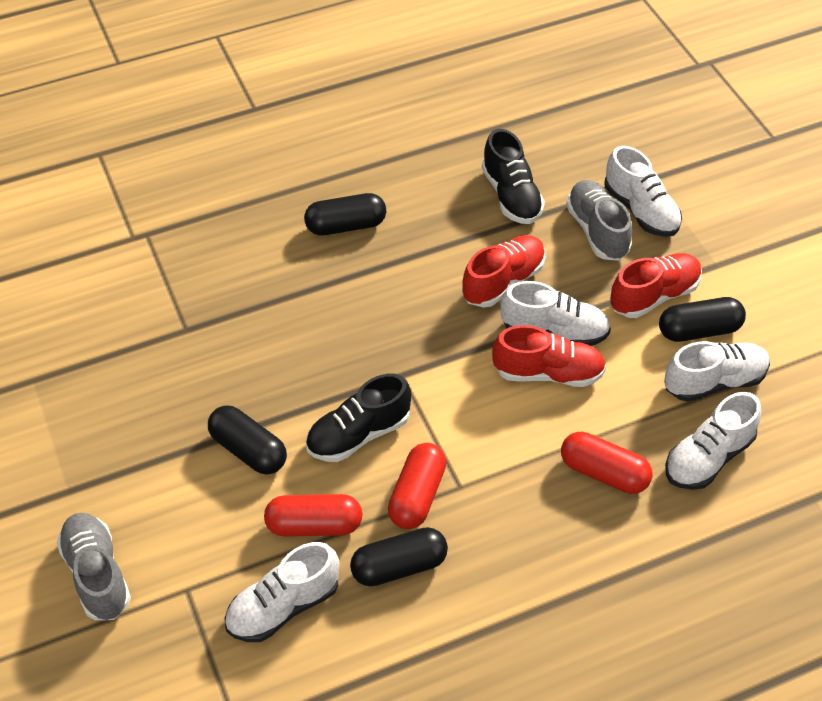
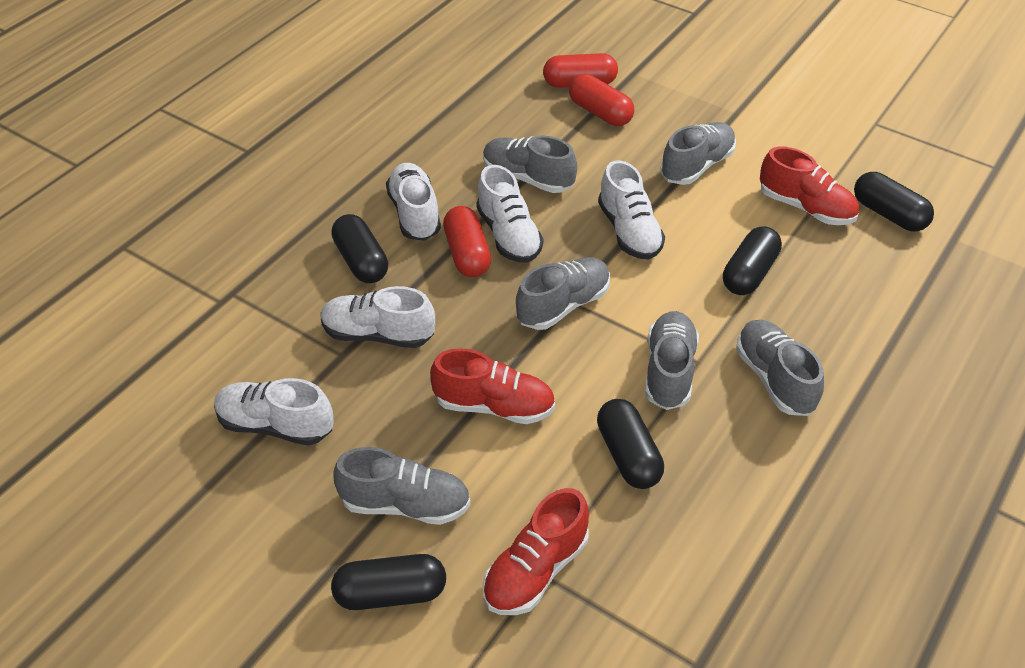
black capsule: [208,405,287,475] [304,193,386,235] [350,527,448,586] [659,297,746,342] = 4 -> [331,214,388,283] [331,554,446,610] [597,399,664,489] [723,226,782,295] [854,172,934,232] = 5
black shoe: [306,374,411,462] [482,129,545,224] = 2 -> none = 0
grey shoe: [57,513,131,620] [566,180,632,261] = 2 -> [333,447,470,525] [483,136,577,193] [516,257,610,330] [645,311,699,410] [660,122,736,185] [736,320,824,416] = 6

